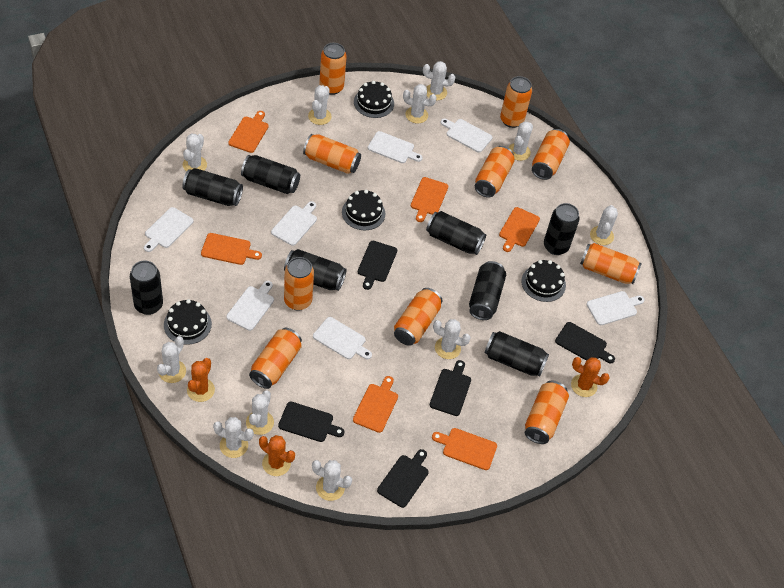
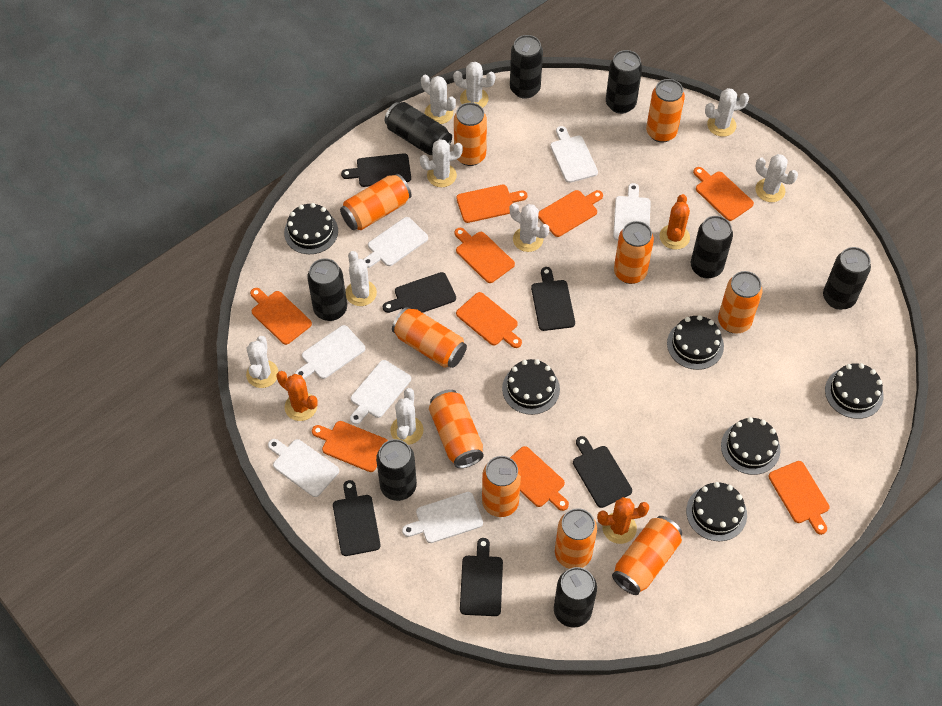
black cake: [164,299,212,345] [342,190,385,230] [354,81,394,118] [521,260,566,302] = 4 -> [284,203,338,254] [502,359,560,415] [667,315,724,370] [686,482,747,541] [721,417,781,475] [825,363,883,419] = 6
black cutting board: [278,402,345,442] [358,241,397,290] [377,449,429,508] [430,360,471,416] [555,322,615,363] = 5 -> [333,480,381,556] [341,153,411,187] [383,272,456,313] [460,538,503,616] [531,267,575,331] [573,436,632,508] = 6
orange cutting board: [201,233,262,265] [228,111,269,153] [353,376,398,433] [411,177,448,222] [432,428,497,470] [499,207,540,252] = 6 -> [250,288,312,345] [312,421,388,472] [454,228,515,283] [456,185,527,223] [456,292,522,348] [510,446,569,511] [538,190,603,237] [693,167,754,221] [768,461,830,535] = 9
white cactus: [157,336,186,383] [183,134,207,172] [213,417,254,458] [246,390,274,435] [308,85,331,125] [312,460,352,501] [403,84,437,124] [423,61,455,100] [433,319,471,359] [508,121,533,161] [590,205,618,245] = 11 -> [246,336,279,388] [346,251,377,306] [390,388,423,445] [420,139,463,187] [421,75,456,124] [453,62,495,108] [510,203,549,252] [705,88,749,137] [755,154,798,202] = 9

